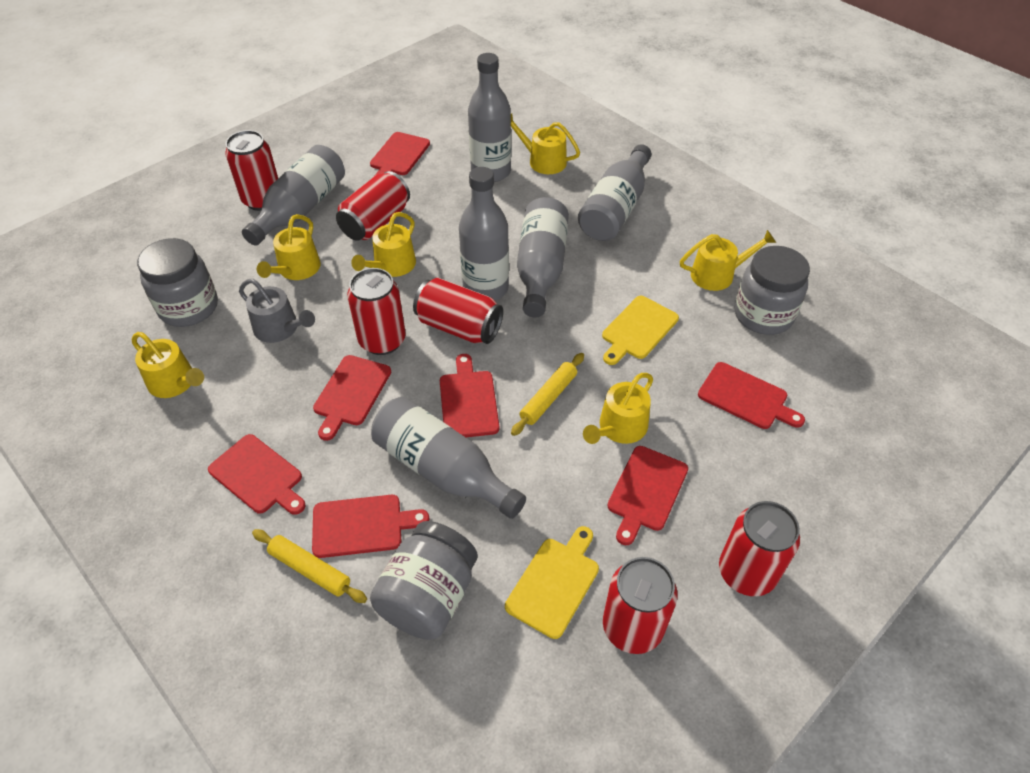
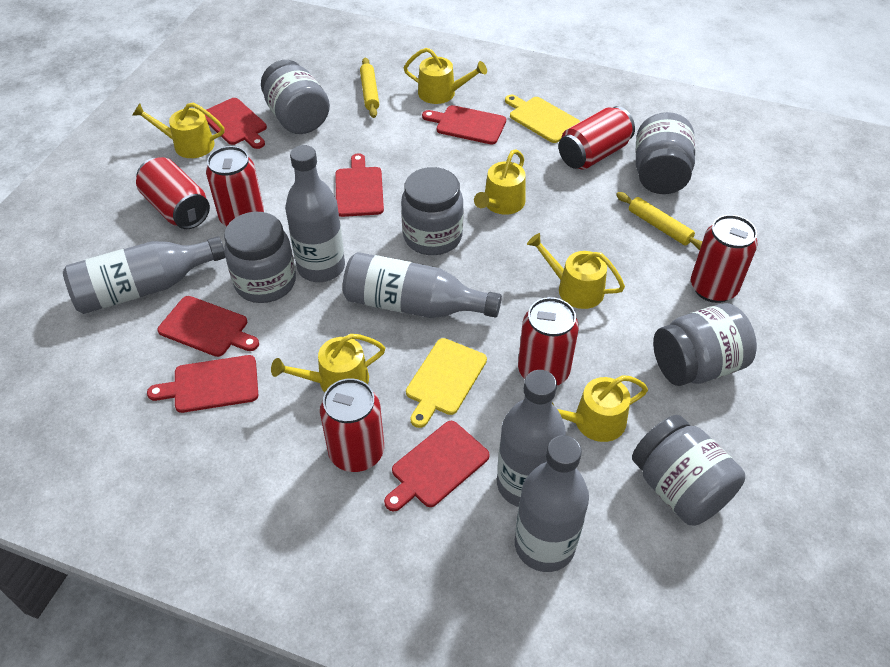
grey bottle: [242,145,345,246] [371,397,526,519] [459,167,509,301] [468,53,511,182] [517,197,569,318] [578,144,652,241] = 6 -> [63,236,226,314] [285,145,345,282] [343,252,502,318] [497,370,566,507] [515,435,589,572] = 5
grey jar: [137,238,218,327] [370,521,477,640] [735,246,810,335] = 3 -> [224,212,296,303] [261,60,330,134] [401,167,464,255] [632,415,745,526] [635,112,695,194] [653,303,757,386] = 6
grey watering can: [239,279,315,343] = 1 -> none = 0
red cutting board: [208,434,306,515] [312,495,429,558] [313,355,391,441] [370,132,430,175] [440,354,499,437] [607,446,688,545] [698,362,805,429] = 7 -> [147,355,258,413] [157,296,259,357] [205,98,267,149] [336,153,384,217] [384,421,490,512] [422,105,506,144] = 6

